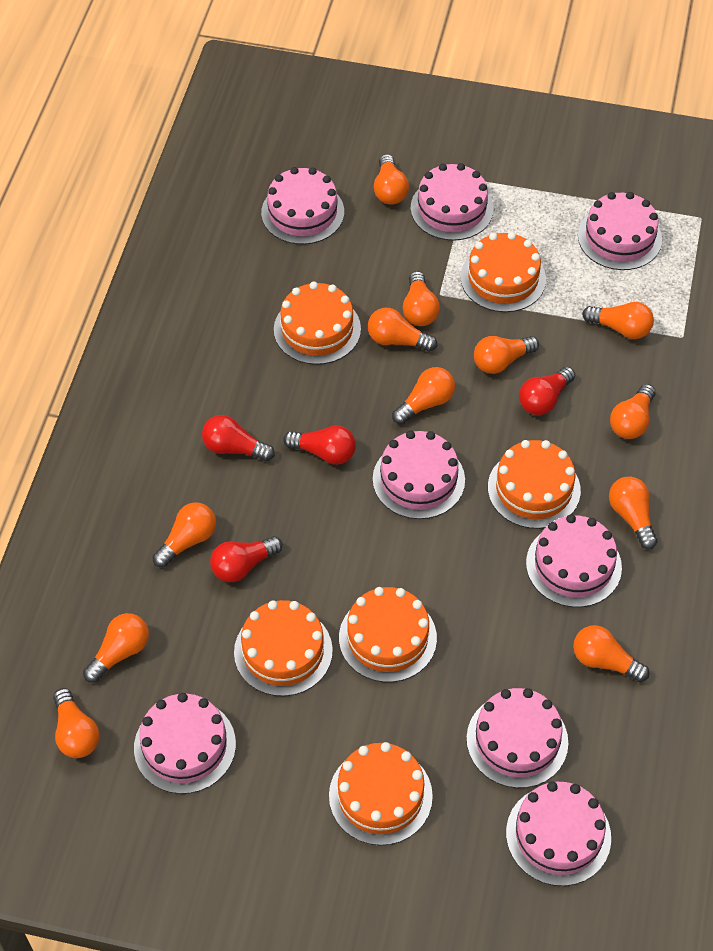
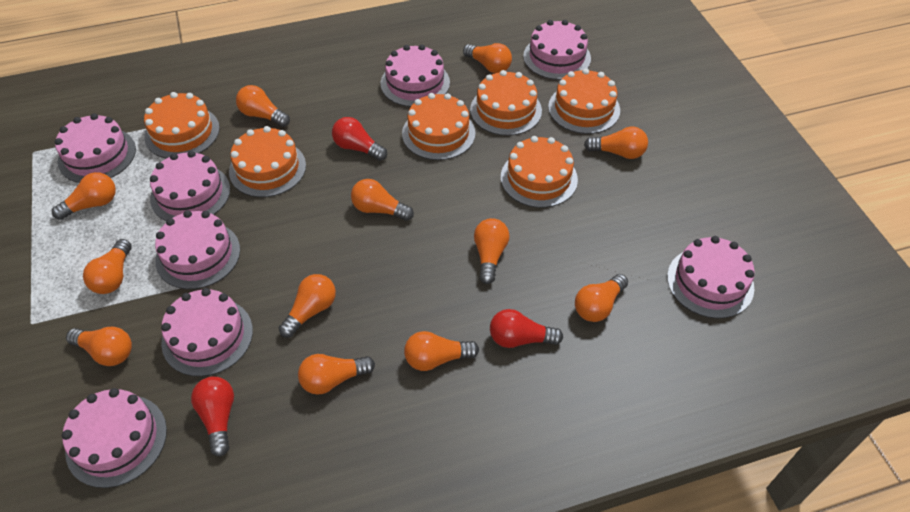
red light bulb: [202,415,275,461] [210,536,283,582] [283,425,356,465] [519,366,575,415] = 4 -> [191,377,234,457] [332,117,387,161] [490,309,563,348] = 3

